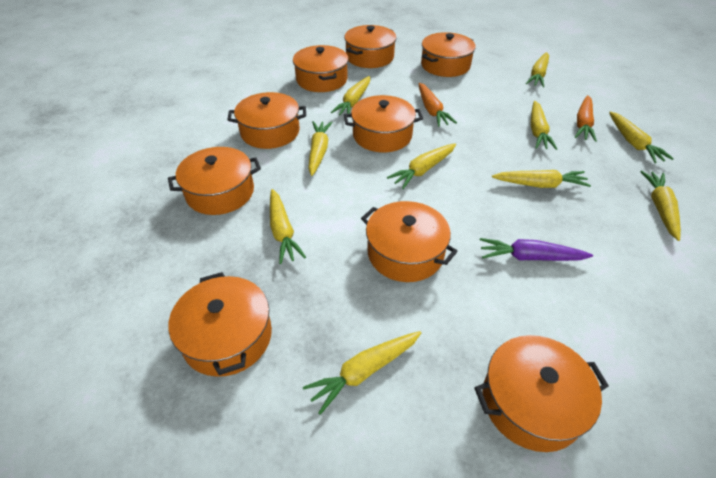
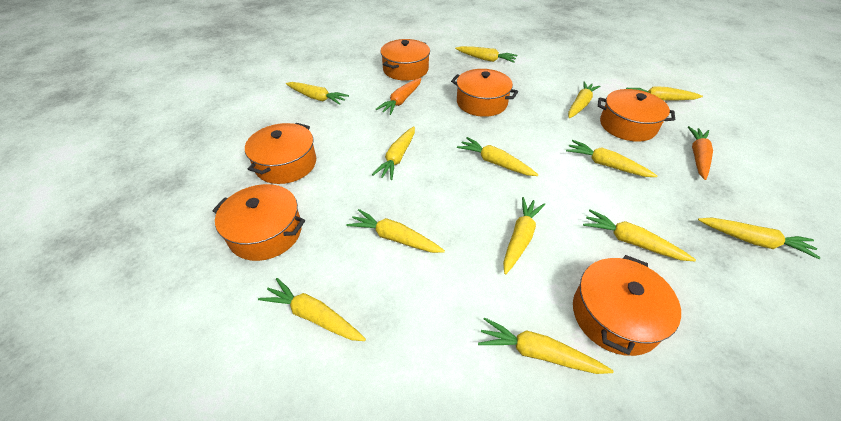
orange pot: [168,147,261,215] [169,272,272,377] [227,92,306,149] [293,45,349,92] [344,25,396,68] [344,95,423,152] [361,201,458,282] [421,32,476,77] [474,335,609,452] = 9 -> [212,184,305,261] [245,123,316,184] [380,39,430,81] [451,69,518,117] [573,255,681,356] [598,89,675,142] = 6
purple carrot: [480,238,593,261] = 1 -> none = 0
yellow carrot: [270,189,306,264] [303,331,421,415] [308,121,333,176] [331,76,370,115] [387,143,456,189] [492,170,591,188] [526,52,549,88] [531,101,557,150] [609,111,674,163] [640,171,681,241] = 10 -> [258,278,366,341] [286,82,349,105] [346,209,445,253] [372,126,415,180] [455,46,517,63] [457,137,538,176] [478,317,614,374] [503,197,545,275] [566,140,657,177] [568,81,601,118] [583,210,696,261] [626,86,703,100] [698,218,821,259] = 13

